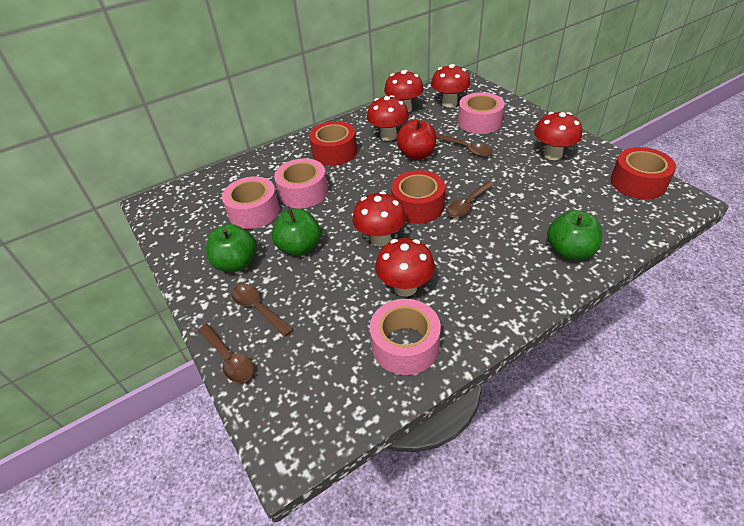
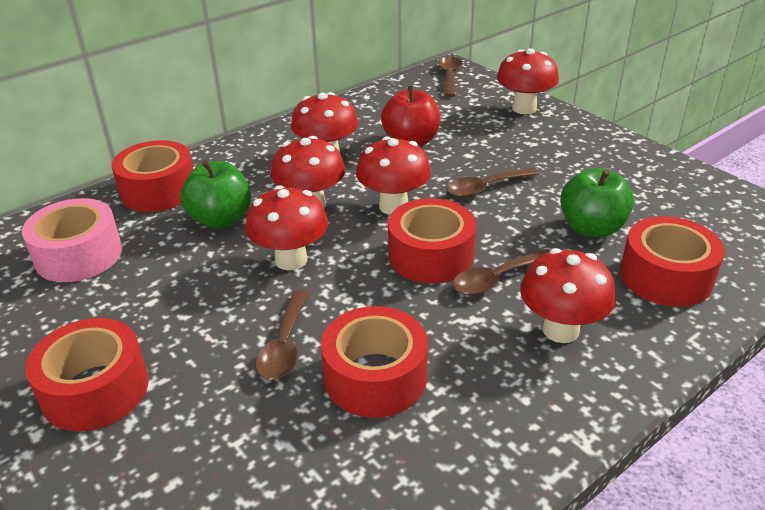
green apple: [206,224,257,272] [272,209,321,256] [547,210,602,260] = 3 -> [181,160,251,228] [560,168,634,238] = 2
pink tape: [222,176,280,229] [274,158,328,209] [370,299,441,375] [458,92,505,134] = 4 -> [22,198,122,282] = 1
red tape: [309,121,357,166] [391,170,445,224] [611,147,676,199] = 3 -> [25,318,149,431] [112,140,193,212] [321,306,428,418] [388,198,476,284] [620,216,725,307] = 5

